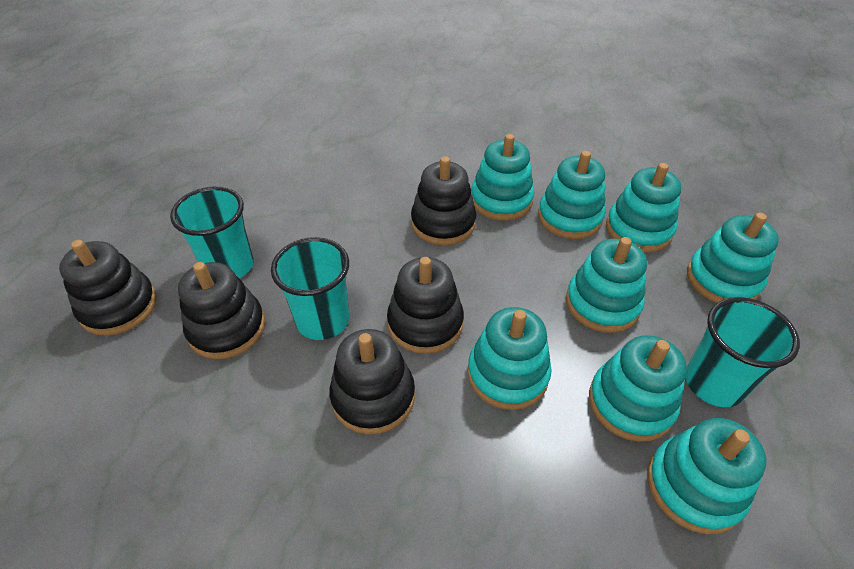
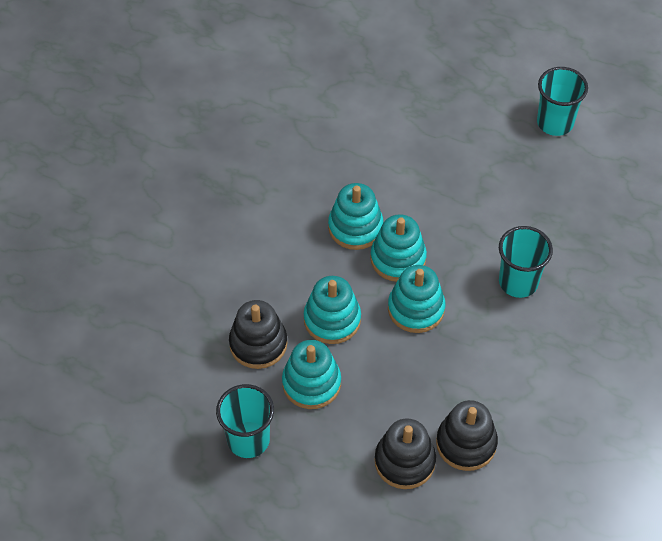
black stacking toy: [59,240,157,336] [178,262,265,359] [329,329,415,435] [387,257,464,354] [411,156,476,246] = 5 -> [229,300,287,369] [374,418,436,489] [436,400,498,471] = 3
turquoise stacking toy: [468,307,552,410] [471,134,534,221] [538,151,605,239] [566,237,647,333] [589,335,687,442] [606,163,681,253] [647,418,766,534] [687,213,779,303] = 8 -> [282,340,341,409] [304,276,361,344] [328,183,383,250] [370,214,427,282] [388,265,445,333] = 5

